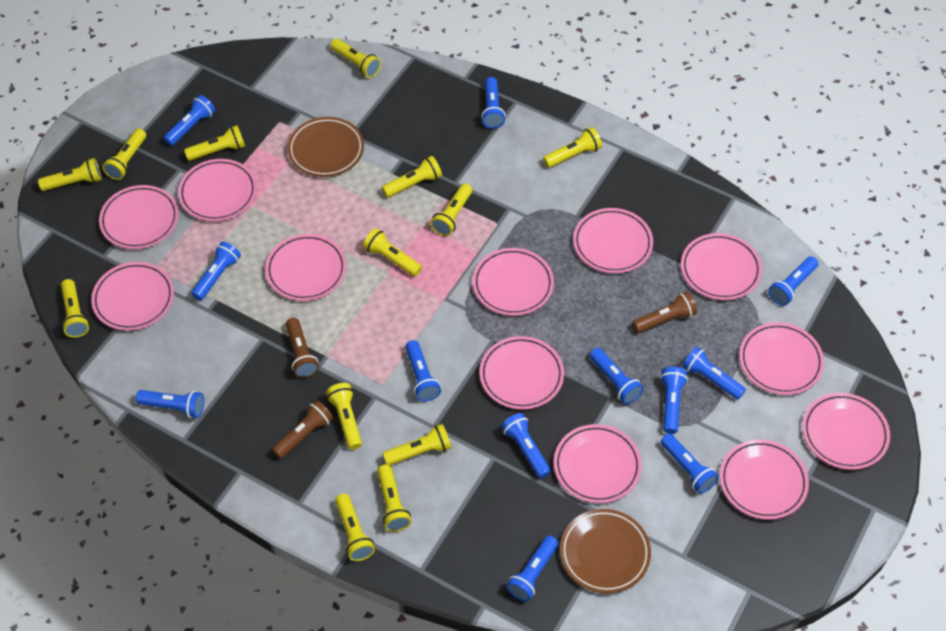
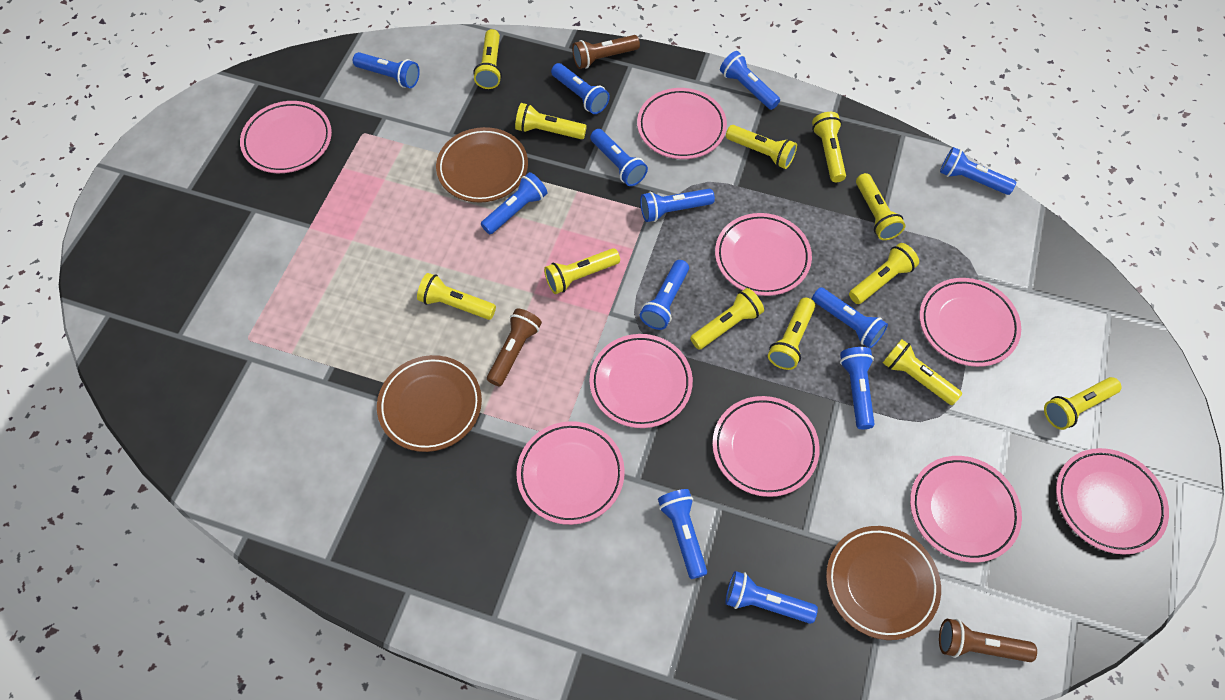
brown plate: [287,117,364,177] [560,509,651,593] = 2 -> [377,355,482,452] [436,127,528,203] [826,526,941,640] = 3
pink plate: [91,262,174,331] [99,185,179,249] [178,159,257,221] [265,234,346,301] [473,248,554,316] [480,336,564,410] [554,424,642,503] [573,208,653,273] [681,233,762,300] [720,440,809,520] [739,322,824,395] [803,393,890,470] = 12 -> [240,101,332,173] [516,421,625,525] [589,334,693,428] [637,88,727,159] [712,396,820,497] [715,213,812,296] [910,456,1022,562] [919,278,1021,367] [1056,448,1169,555] = 9
yellow flashlight: [38,158,101,191] [61,279,89,338] [102,129,146,180] [184,125,245,161] [326,383,362,450] [330,39,381,78] [335,494,375,561] [363,228,422,276] [377,464,411,532] [382,156,442,197] [382,424,452,465] [430,183,472,236] [543,127,602,168] = 13 -> [417,273,496,320] [473,29,502,89] [515,103,587,139] [544,248,620,294] [690,288,764,350] [726,125,797,169] [768,298,815,370] [812,112,846,182] [849,243,919,304] [856,173,905,240] [883,339,962,405] [1044,377,1122,430] = 12

